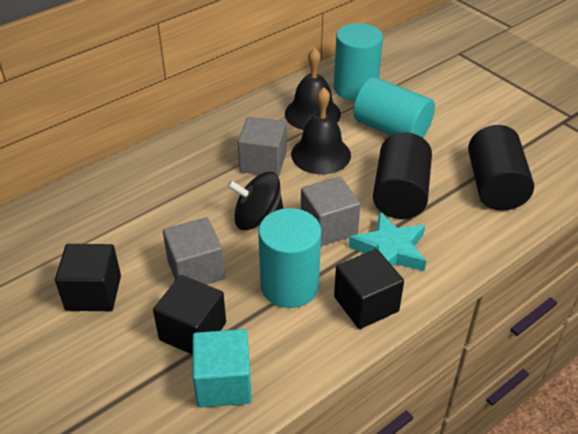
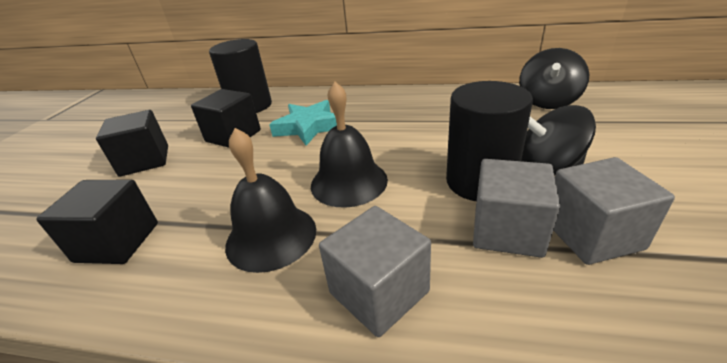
black spinning top: [227,172,284,230] = 1 -> [519,48,589,109] [521,105,596,176] = 2
turquoise cube: [193,329,252,407] = 1 -> none = 0
turquoise cylinder: [258,208,321,308] [334,23,383,101] [353,77,435,138] = 3 -> none = 0

